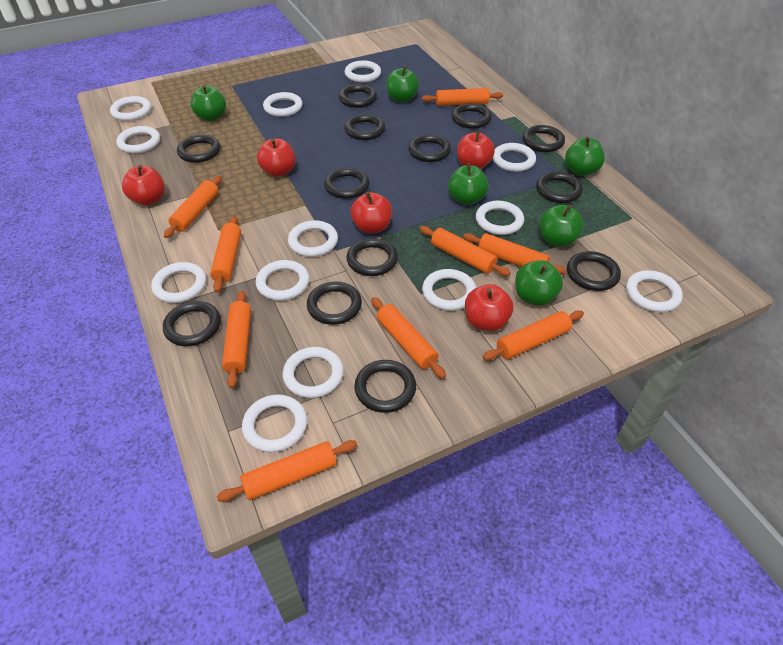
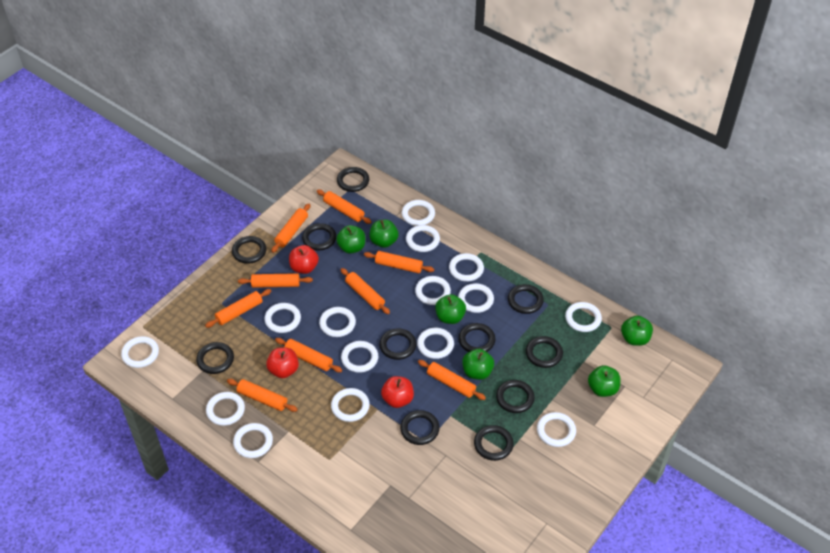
black ring: [163,301,221,347] [177,135,220,163] [307,282,362,325] [324,168,370,199] [339,84,377,108] [344,114,385,140] [347,238,398,276] [354,360,416,413] [408,134,451,162] [452,103,492,129] [523,125,565,152] [536,172,583,203] [567,251,621,291] = 13 -> [196,342,234,374] [232,236,266,264] [302,223,336,251] [337,167,369,192] [379,328,417,360] [400,410,440,445] [459,323,495,352] [474,425,514,461] [496,380,535,413] [508,284,544,314] [526,336,563,368] = 11
red apple: [122,165,165,205] [257,139,295,177] [350,192,392,234] [457,130,495,169] [465,284,514,331] = 5 -> [266,347,299,378] [289,245,319,274] [381,376,414,408] = 3
white ring: [110,96,151,121] [116,126,160,153] [151,262,206,303] [242,395,307,452] [256,260,309,301] [263,92,303,117] [283,347,344,398] [288,220,338,257] [345,60,381,82] [422,269,476,311] [476,201,524,235] [493,143,536,172] [626,270,683,312] = 13 -> [121,336,159,368] [206,392,245,426] [233,423,273,458] [264,303,301,333] [319,307,356,337] [331,388,370,422] [341,341,378,373] [402,200,435,226] [406,225,440,252] [415,276,451,305] [417,328,454,359] [449,253,484,282] [458,283,494,313] [537,412,576,447] [565,302,602,332] = 15

